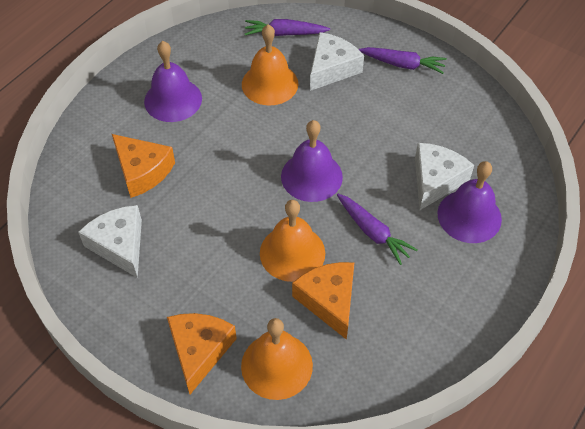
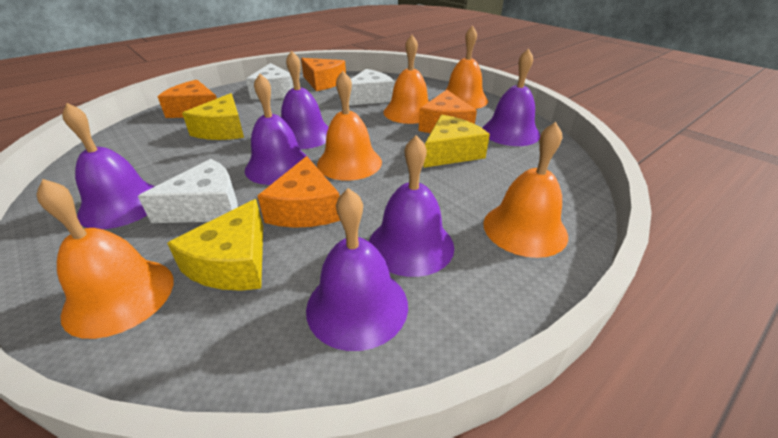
orange bell: [241,318,313,400] [242,25,298,106] [260,200,325,282] = 3 -> [37,179,173,339] [317,71,382,181] [383,35,429,124] [446,26,488,109] [483,122,568,258] = 5
orange cheese: [112,134,175,198] [167,313,237,394] [292,262,354,340] = 3 -> [158,80,217,118] [258,156,340,228] [301,58,346,91] [419,90,477,133] = 4
purple bell: [144,41,202,122] [281,120,343,202] [437,161,502,243] = 3 -> [62,103,155,229] [245,73,310,185] [281,50,329,149] [306,188,408,351] [369,135,454,277] [483,48,540,146] = 6
purple carrot: [245,19,330,36] [337,194,418,265] [359,47,447,74] = 3 -> none = 0
yellow cheese: none = 0 -> [167,199,263,291] [182,93,244,140] [423,115,490,168] = 3

